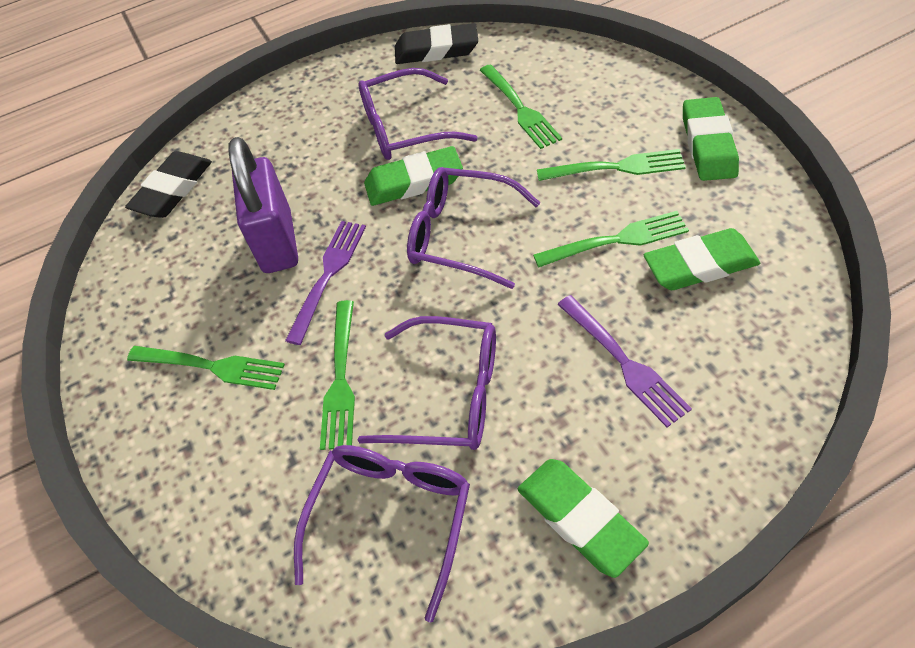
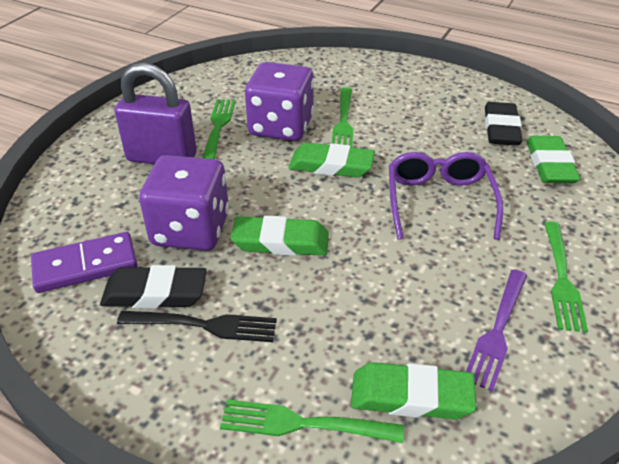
black fork: none = 0 -> [117,311,277,342] = 1
green fork: [127,346,285,390] [320,300,355,450] [480,64,562,149] [533,211,689,267] [537,149,686,181] = 5 -> [202,99,235,159] [220,399,404,443] [332,87,353,147] [544,221,588,333] = 4
purple dice: none = 0 -> [139,155,229,251] [245,62,314,141] = 2
purple domino: none = 0 -> [31,232,137,293] = 1
purple fork: [285,221,366,345] [557,295,692,427] = 2 -> [466,269,527,392] = 1
purple glasses: [294,445,470,623] [358,68,478,160] [358,316,496,450] [407,167,540,289] = 4 -> [389,152,503,240] = 1

